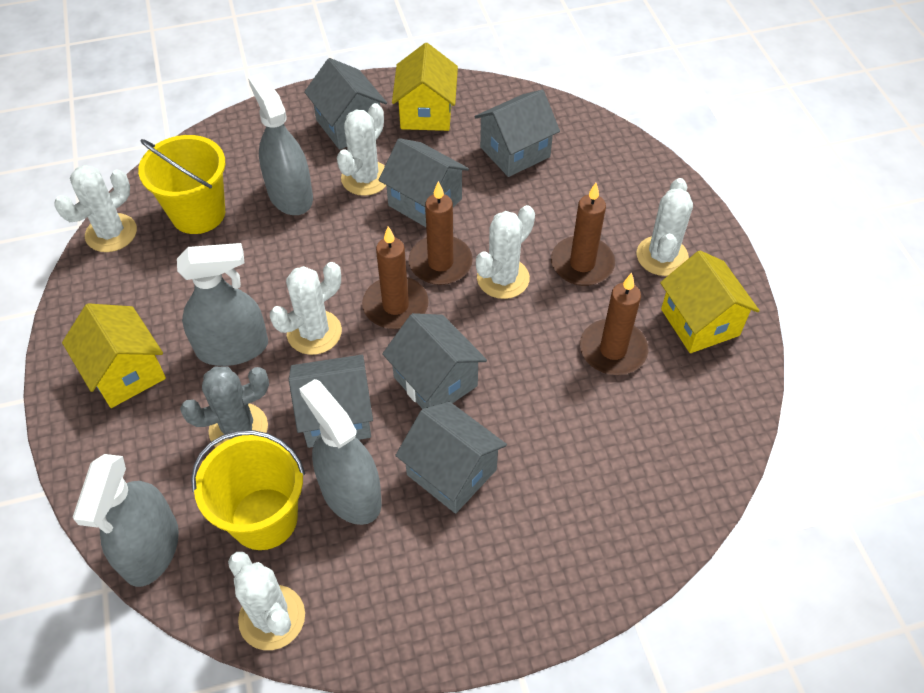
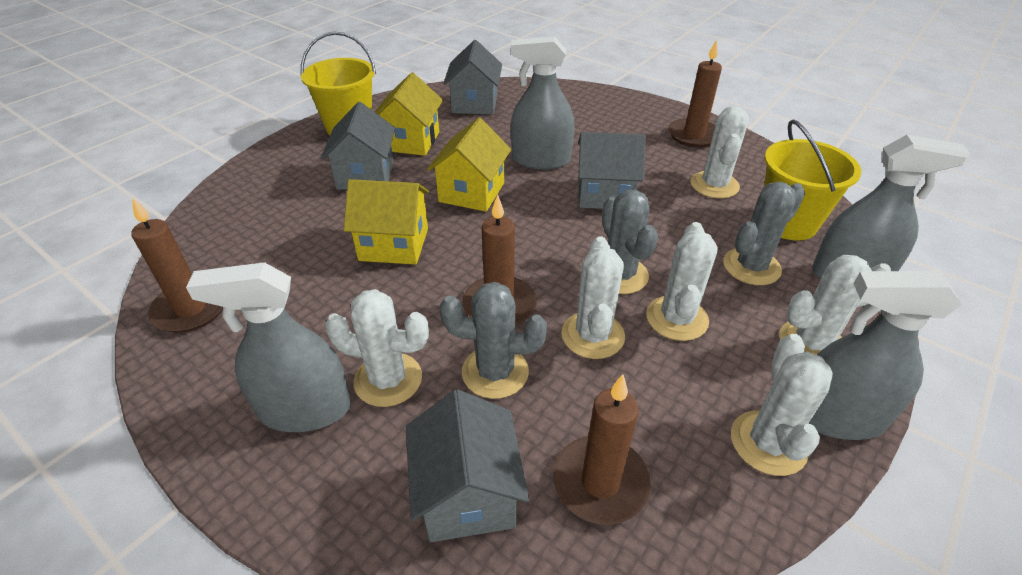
grey cactus: [180,366,269,447] = 1 -> [439,282,547,399] [602,190,658,294] [723,182,805,285] = 3
grey house: [289,355,373,448] [304,58,387,150] [379,138,469,227] [382,313,487,409] [395,402,507,514] [474,90,560,177] = 6 -> [321,102,395,189] [406,389,529,542] [443,40,502,115] [578,132,646,209] = 4

